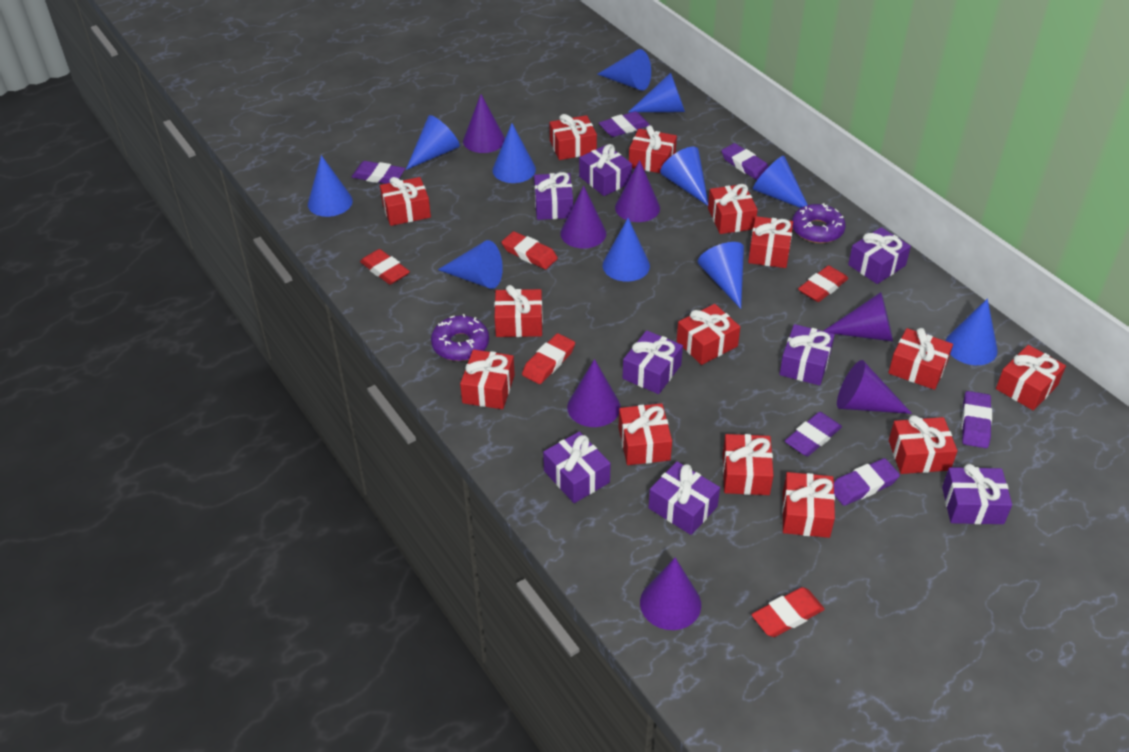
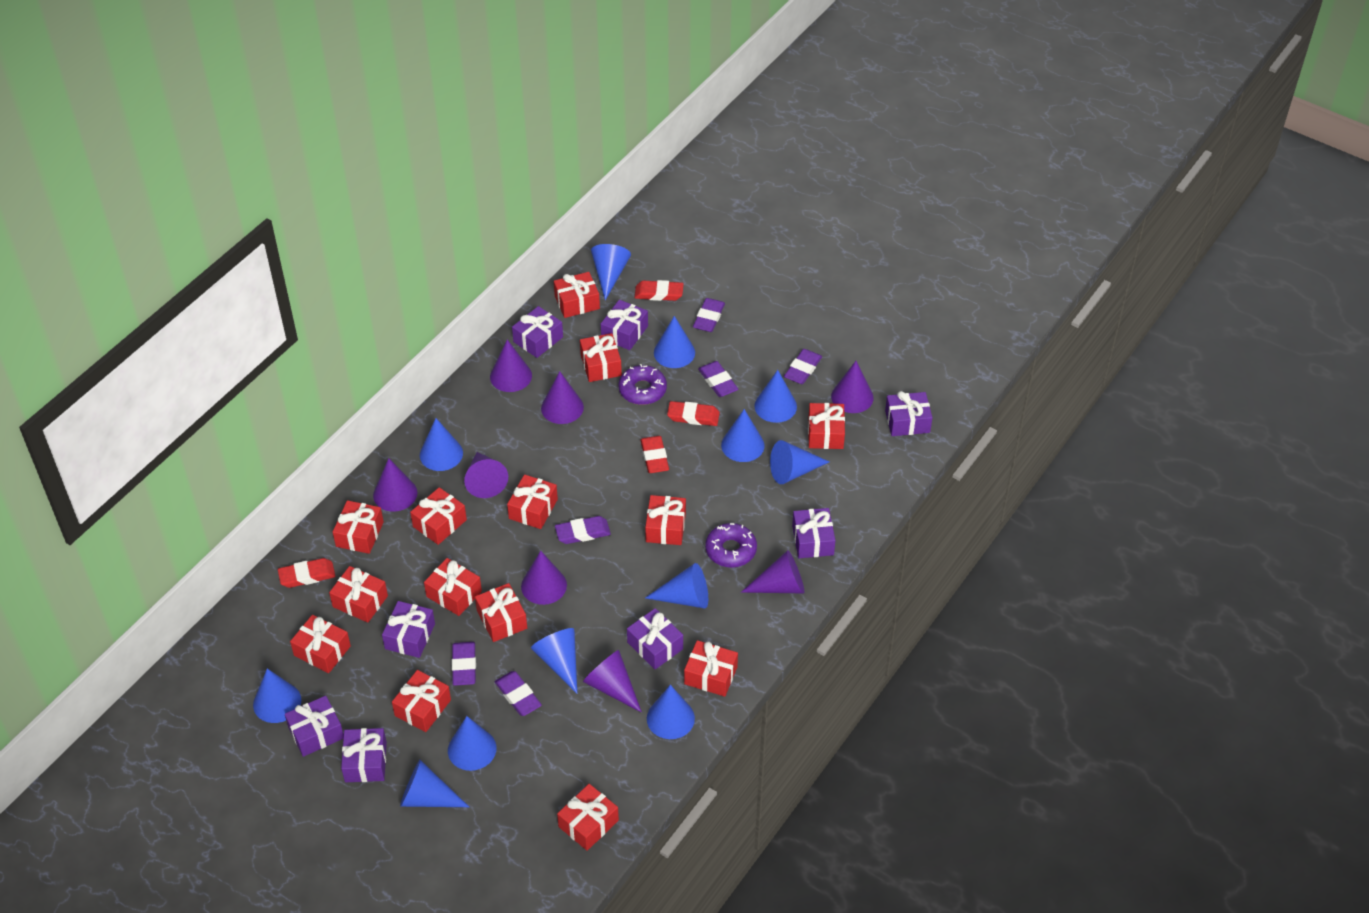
blue cone: [308,155,353,217] [406,115,460,170] [438,240,503,289] [492,123,536,183] [597,49,651,91] [603,218,650,282] [628,73,685,112] [660,147,708,206] [698,242,744,309] [753,156,808,208] [946,299,998,365] = 11 -> [253,669,301,723] [400,760,469,807] [420,418,463,471] [448,716,496,771] [531,628,577,694] [591,244,631,300] [645,563,708,609] [647,685,695,739] [654,316,695,368] [721,409,764,462] [754,370,797,423] [770,440,829,484] = 12
purple cone: [463,94,505,153] [560,186,606,249] [567,359,620,427] [615,160,660,222] [640,558,701,630] [824,292,893,342] [837,360,912,414] = 7 -> [373,458,417,512] [464,452,508,498] [490,340,532,392] [521,551,567,605] [541,371,584,424] [583,650,642,713] [741,550,804,594] [831,361,874,413] = 8
red eraser: [360,249,410,285] [501,231,558,269] [522,333,575,384] [751,587,825,637] [798,266,848,302] = 5 -> [278,558,335,588] [634,280,684,301] [641,436,669,473] [667,401,720,426] = 4

